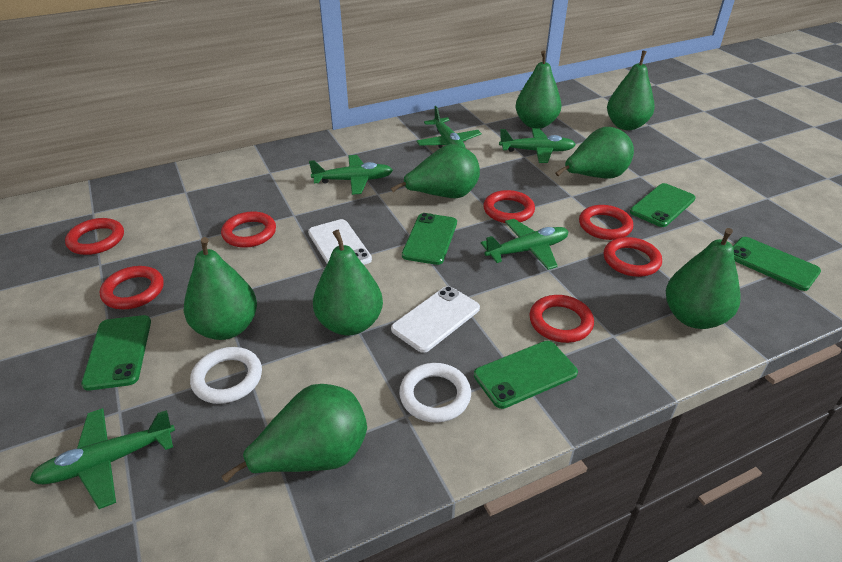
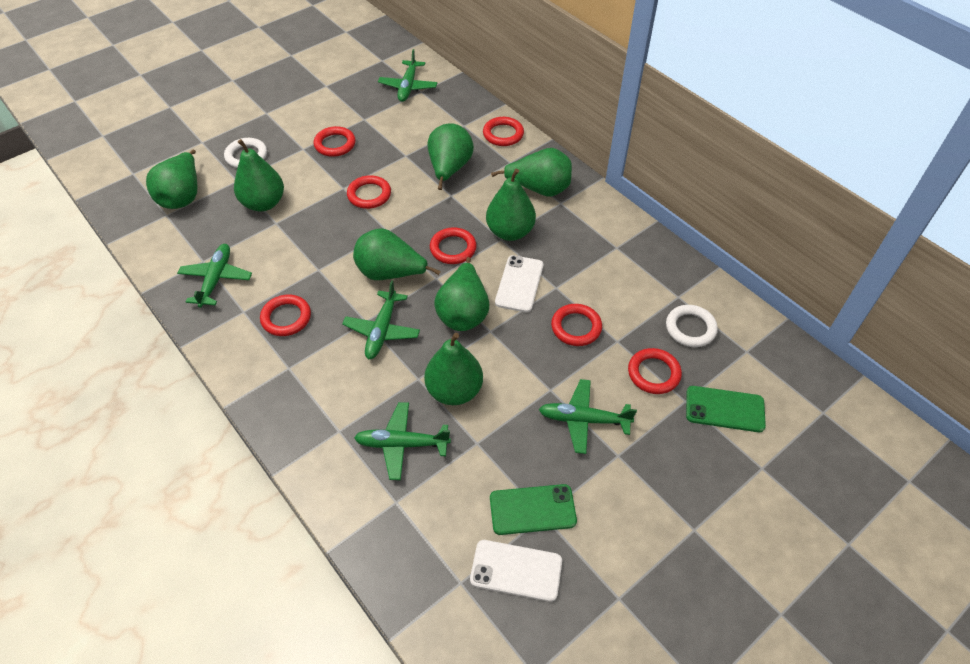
green phone: [81,315,151,391] [402,213,457,265] [474,341,578,409] [630,183,696,227] [733,237,821,291] = 5 -> [490,484,577,535] [686,386,766,432] = 2

